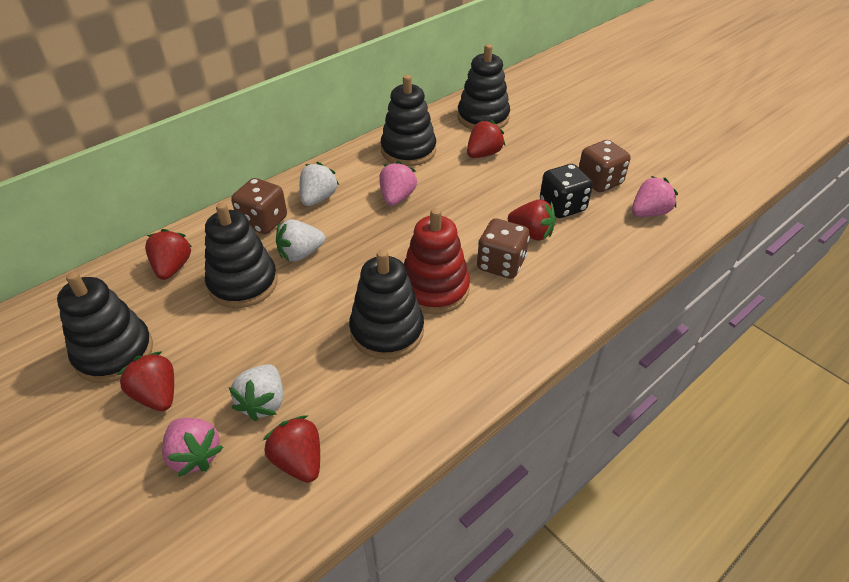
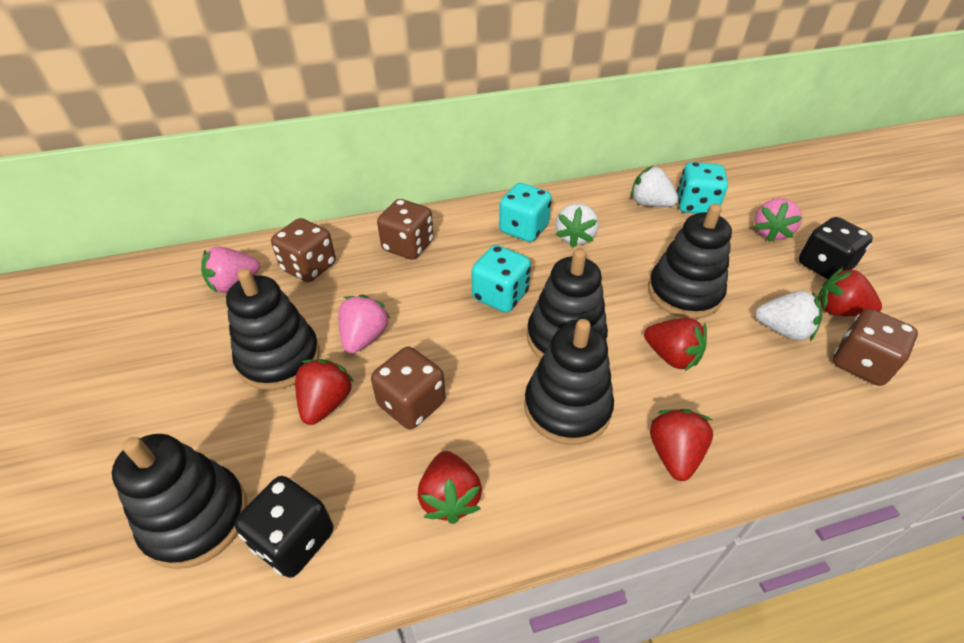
black dice: [540,164,593,218] = 1 -> [235,476,333,578] [799,217,873,279] = 2
brown dice: [231,178,287,234] [477,219,530,279] [579,140,630,192] = 3 -> [271,218,336,282] [371,347,446,429] [377,199,434,260] [833,309,918,386] = 4
red stacking toy: [404,208,470,314] = 1 -> none = 0
turquoise dice: none = 0 -> [471,245,531,313] [499,183,552,242] [677,162,728,214] = 3

